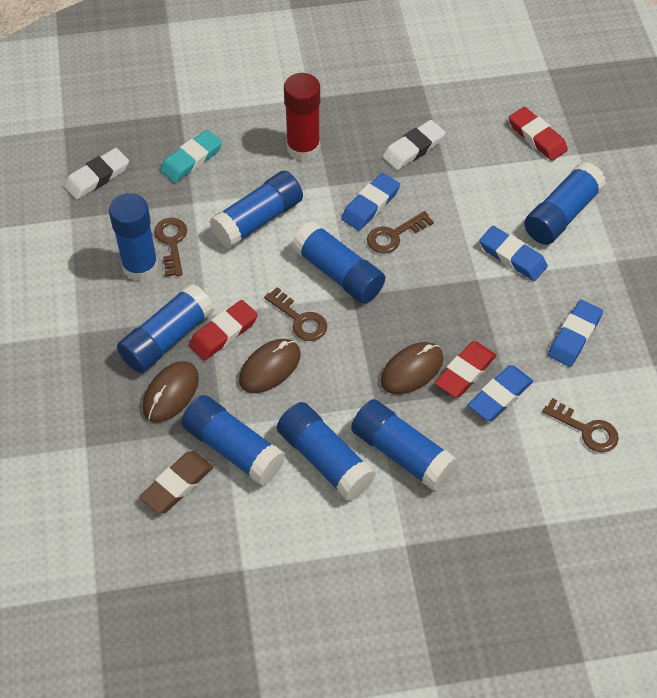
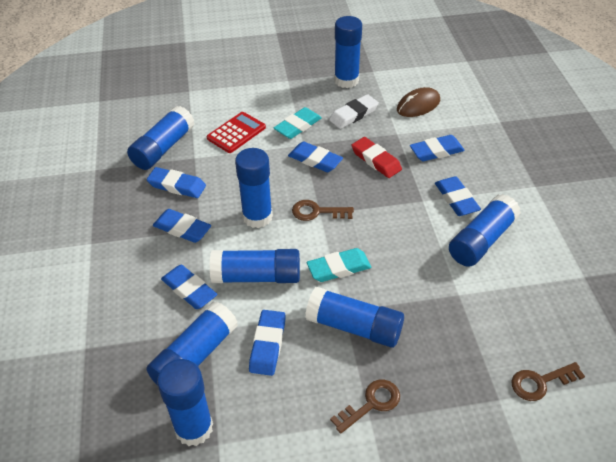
blue eraser: [341,173,400,230] [468,365,533,421] [479,226,548,281] [548,300,603,367] = 4 -> [147,167,206,198] [153,209,211,243] [161,265,217,309] [249,310,286,376] [288,142,343,172] [410,135,465,161] [435,176,481,216] = 7
brown eraser: [139,451,213,514] = 1 -> none = 0
brown key: [154,218,187,277] [264,287,328,341] [367,211,434,254] [542,398,619,452] = 4 -> [292,200,354,221] [330,380,400,434] [511,362,585,401] = 3
brown mouse: [143,361,199,423] [239,339,301,393] [381,342,443,394] = 3 -> [397,87,440,117] = 1
red calculator: none = 0 -> [207,112,266,153] = 1
red eraser: [189,300,258,361] [435,341,497,398] [509,107,568,161] = 3 -> [351,137,402,178] = 1
red glue stick: [284,73,320,161] = 1 -> none = 0
turquoise eraser: [160,130,222,183] = 1 -> [274,107,322,139] [307,248,371,282] = 2
white eraser: [64,148,129,200] [382,120,446,170] = 2 -> [329,94,379,129] = 1

